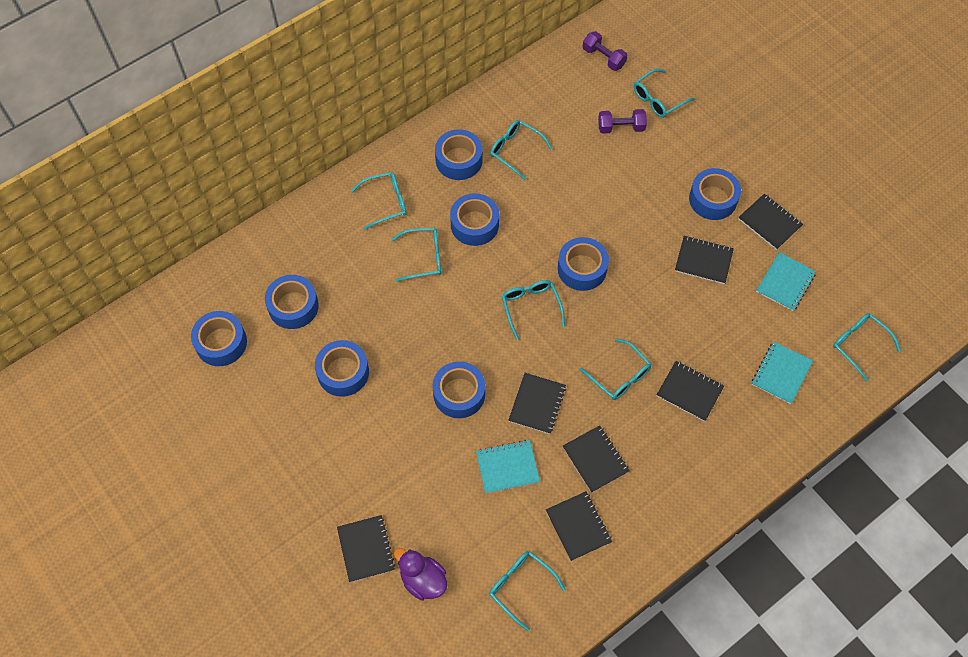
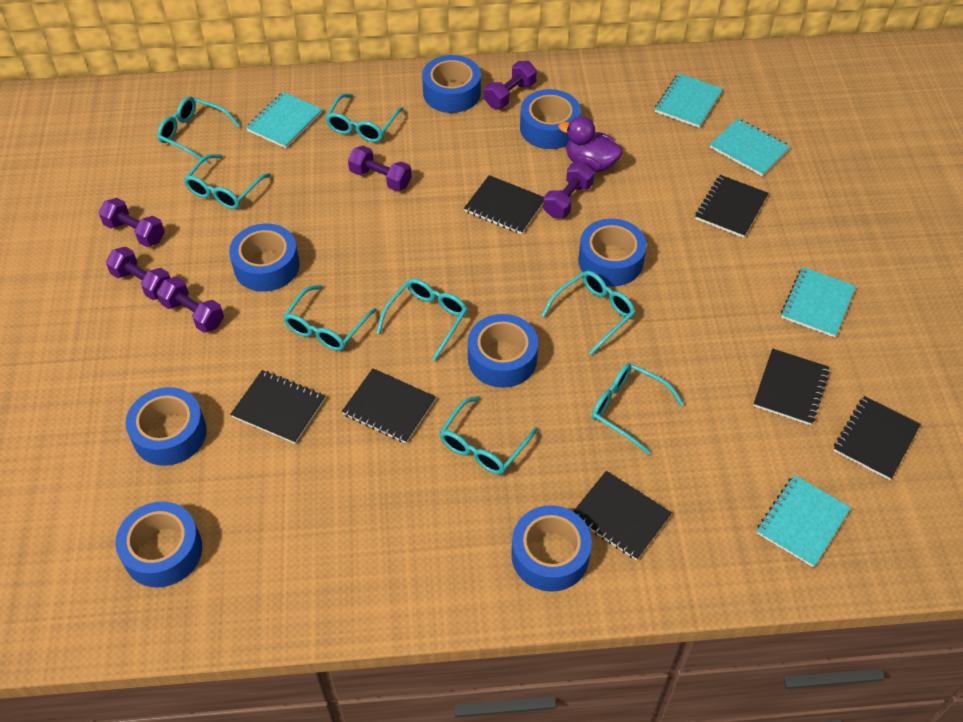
purple dumbbell: [583,31,627,71] [598,109,647,134] = 2 -> [98,198,165,247] [106,247,170,300] [157,277,224,333] [348,146,412,191] [484,61,537,109] [543,162,594,218] = 6
turquoise notebook: [476,440,540,494] [752,341,813,404] [756,252,816,311] = 3 -> [246,92,322,148] [655,73,723,128] [710,118,790,176] [757,475,851,567] [781,267,856,338] = 5

